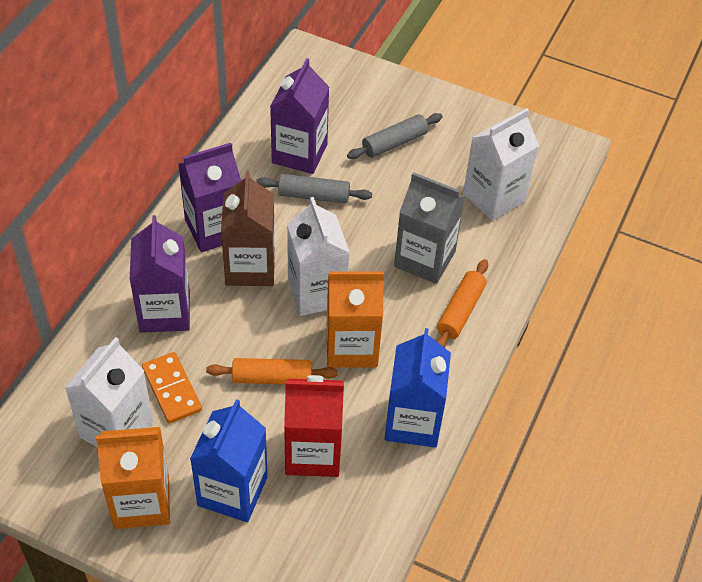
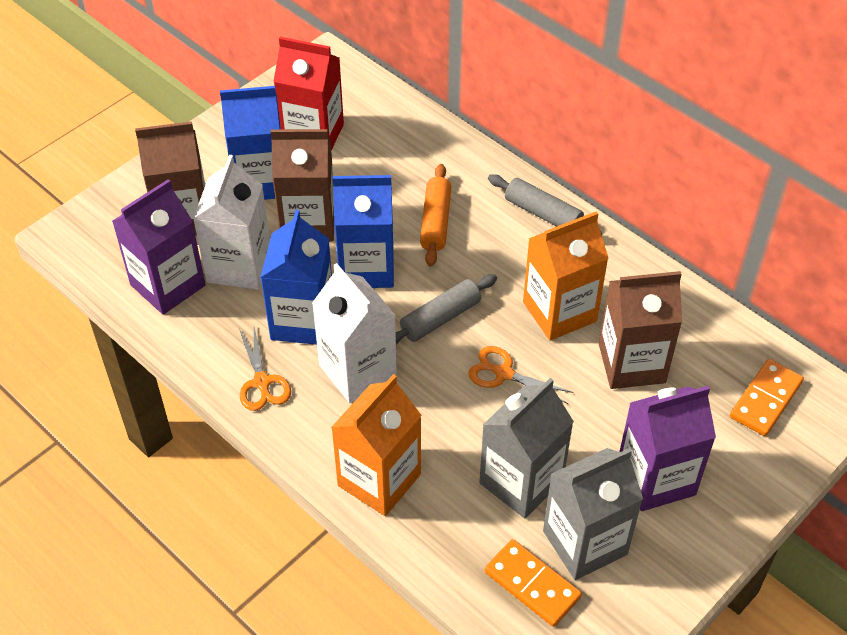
blue carton: [190,399,268,522] [385,328,451,448] = 2 -> [220,86,281,200] [260,210,332,345] [333,175,394,288] = 3
brown carton: [221,171,275,286] = 1 -> [135,121,205,236] [271,129,334,242] [599,271,682,389] = 3
grey carton: [394,172,465,284] = 1 -> [479,378,574,519] [543,448,643,580] = 2
orange domino: [142,352,202,424] = 1 -> [484,539,582,627] [730,359,804,436] = 2
orange rolling pin: [206,358,338,384] [436,259,488,348] = 2 -> [420,164,451,267] = 1
orange scissors: none = 0 -> [239,327,291,411] [469,346,574,404] = 2
purple carton: [130,215,190,333] [178,143,241,252] [270,58,329,174] = 3 -> [112,179,206,315] [619,386,716,511] = 2
white carton: [65,337,153,447] [287,197,350,316] [463,108,539,221] = 3 -> [193,155,270,290] [312,263,397,403] = 2

